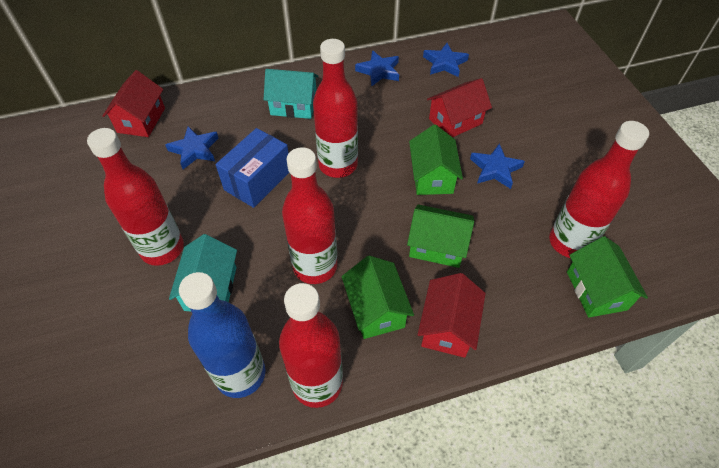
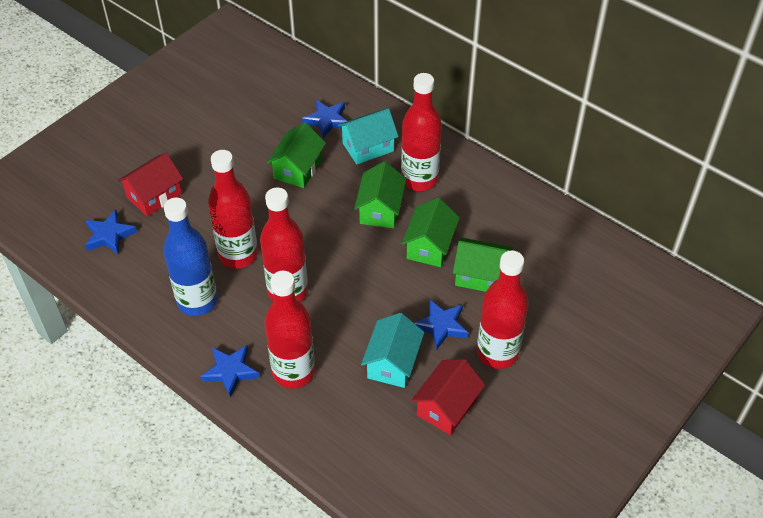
blue box: [216,128,289,208] = 1 -> none = 0
red house: [102,70,165,137] [417,273,486,358] [427,78,492,137] = 3 -> [118,153,183,216] [411,359,485,435] = 2

